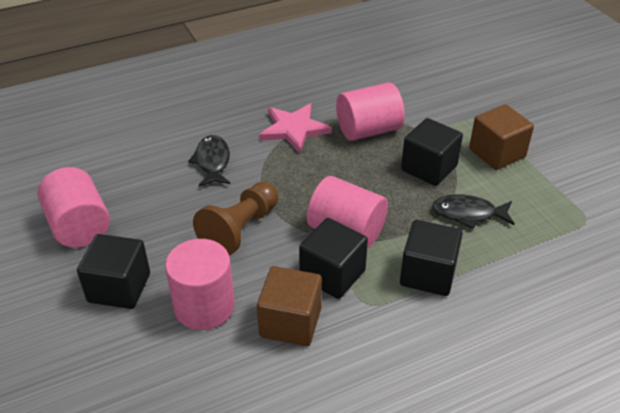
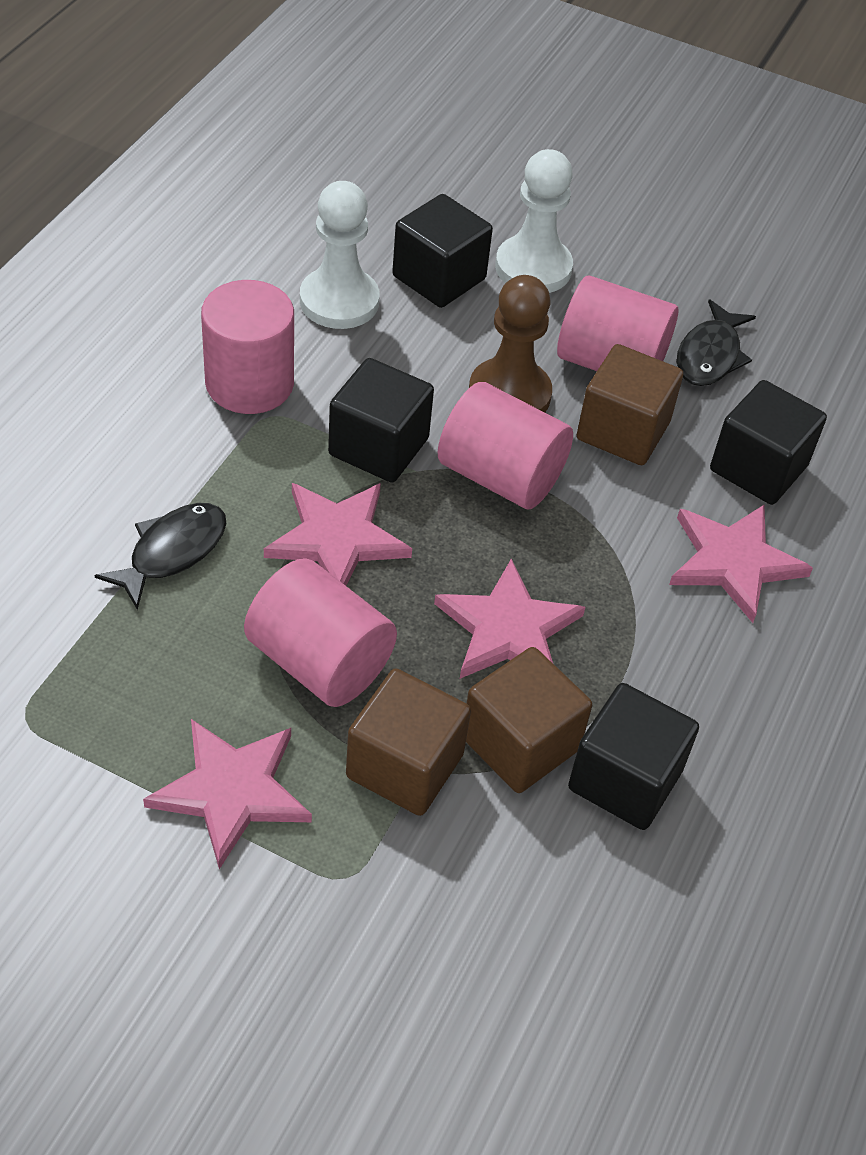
brown cube: [257,266,322,346] [469,104,534,170] = 2 -> [346,668,471,816] [466,647,592,793] [577,344,683,465] = 3
pink star: [259,104,332,153] = 1 -> [143,719,312,869] [264,483,412,586] [434,559,585,679] [669,505,813,623] = 4
white pawn: none = 0 -> [300,181,380,329] [495,149,573,293] = 2

